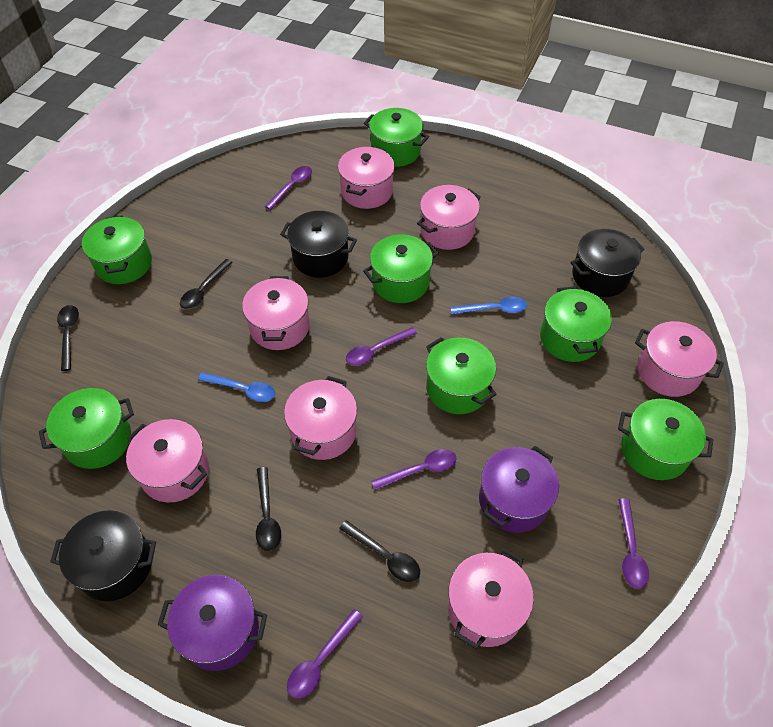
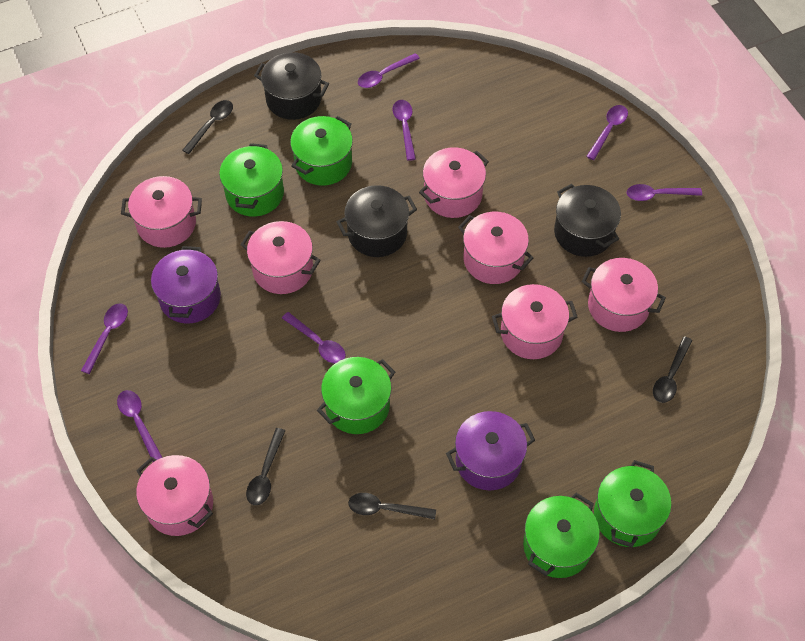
blue spoon: [198,372,275,402] [450,297,527,314] = 2 -> none = 0
green pot: [39,388,134,469] [82,215,152,284] [363,234,439,303] [364,108,429,167] [426,337,496,414] [540,286,612,362] [618,399,714,480] = 7 -> [219,143,284,217] [290,116,353,186] [317,357,395,434] [523,493,600,578] [594,460,671,548] = 5
purple spoon: [265,166,312,210] [287,609,363,699] [346,327,417,366] [372,449,457,490] [618,499,649,589] = 5 -> [81,303,128,374] [117,390,163,462] [282,312,346,363] [358,53,420,88] [393,100,416,161] [586,105,628,160] [627,184,702,201] = 7

